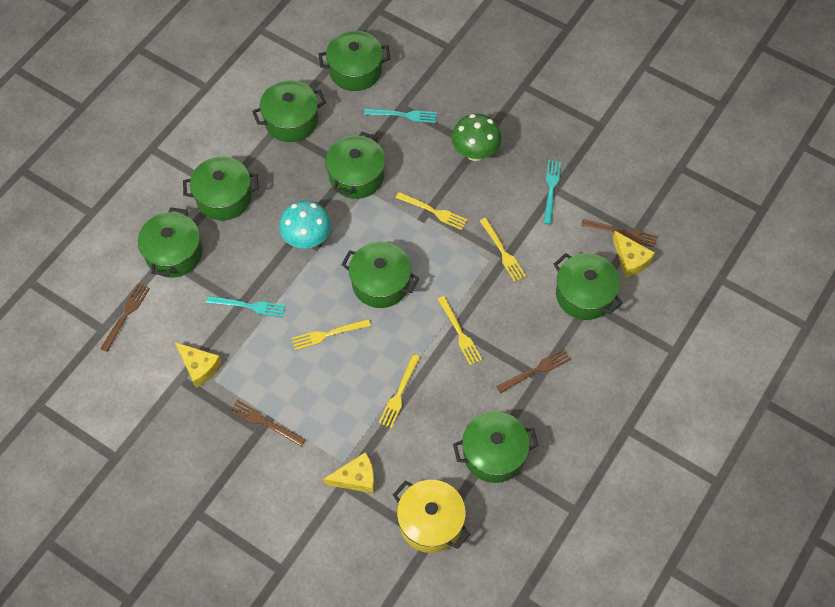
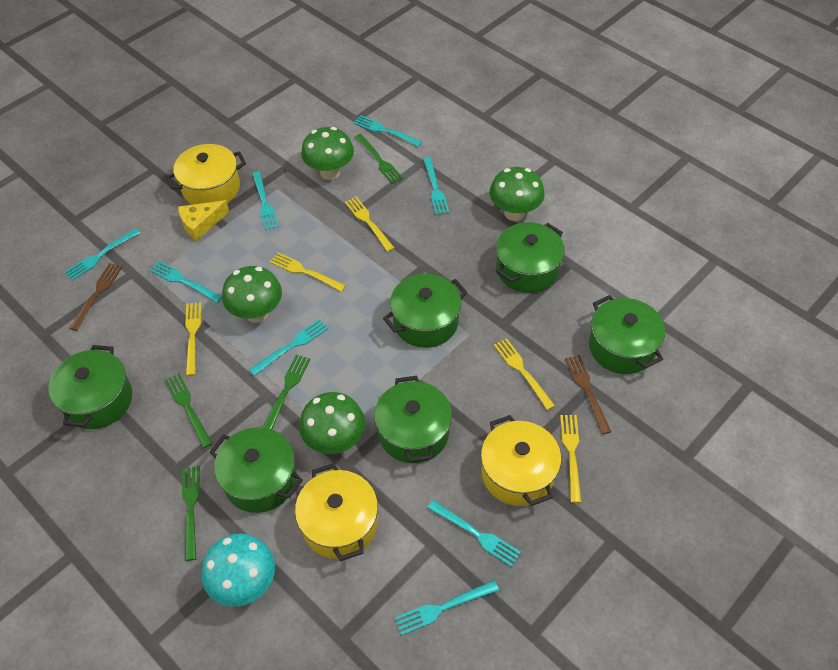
brown fork: [100,283,150,352] [230,400,306,446] [496,349,571,393] [581,219,658,248] = 4 -> [69,263,122,331] [565,355,611,434] = 2
green fork: none = 0 -> [165,373,213,448] [182,466,200,561] [263,355,310,429] [355,134,403,184] = 4
green mushroom: [452,114,502,161] = 1 -> [222,266,282,323] [299,392,365,454] [301,127,354,180] [490,167,545,221] = 4
green pot: [138,207,202,278] [183,157,259,220] [252,80,326,142] [319,31,391,91] [325,132,385,199] [341,242,419,308] [453,412,539,483] [554,253,623,320] = 8 -> [48,345,132,429] [209,427,303,513] [374,376,452,463] [383,274,468,348] [496,222,565,293] [589,295,665,374] = 6
turquoise fork: [206,296,286,318] [364,109,437,123] [543,160,561,225] = 3 -> [65,228,140,281] [150,261,222,303] [249,319,328,376] [252,171,279,230] [354,115,422,147] [395,580,499,636] [423,157,449,215] [428,500,521,567] = 8
yellow cheese: [175,342,222,388] [323,452,374,493] [613,231,655,278] = 3 -> [178,200,229,241] = 1
yellow pot: [393,480,470,553] = 1 -> [166,144,246,205] [295,463,378,561] [481,415,561,506] = 3

